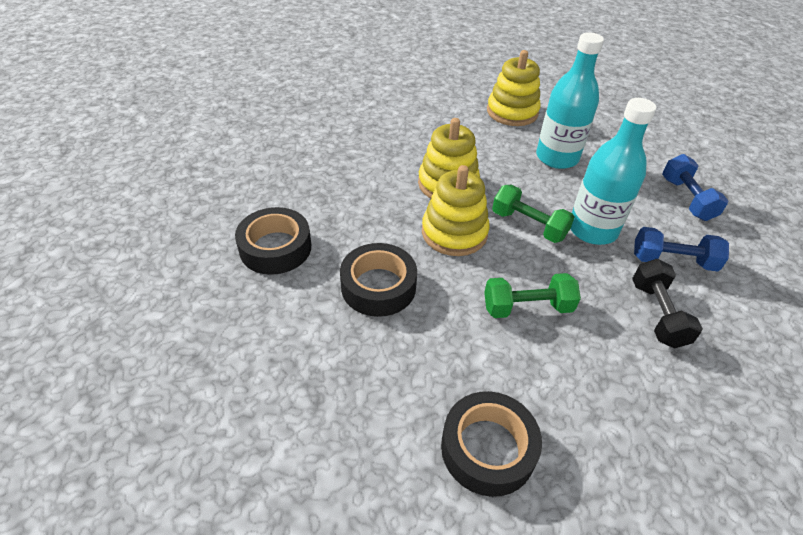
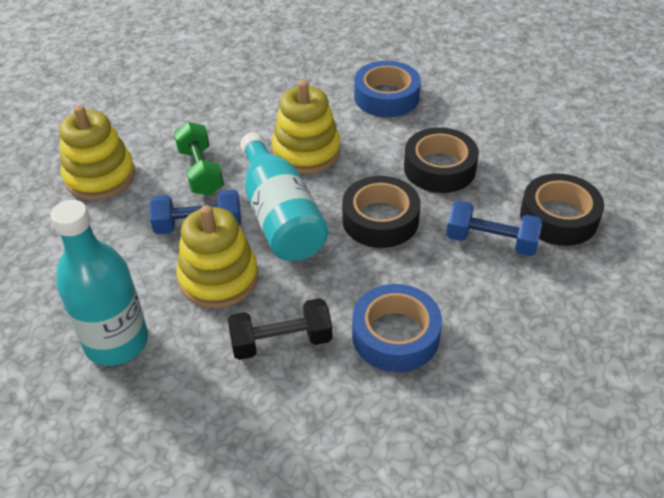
blue tape: none = 0 -> [352,284,442,372] [354,61,421,117] = 2
green dumbbell: [484,273,581,318] [492,184,575,243] = 2 -> [174,122,224,196] = 1

